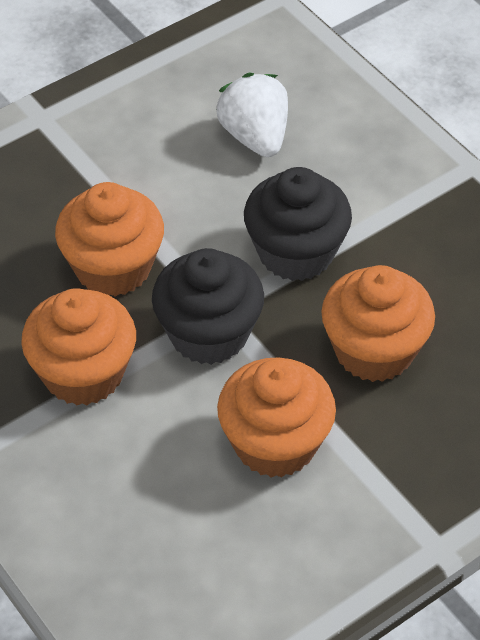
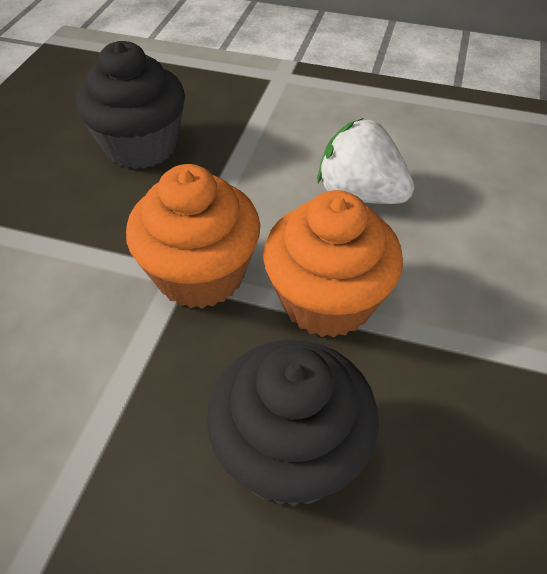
orange cupcake: [21,288,136,405] [55,182,164,297] [217,357,336,478] [321,265,435,382] = 4 -> [126,164,260,308] [263,190,403,338] = 2

